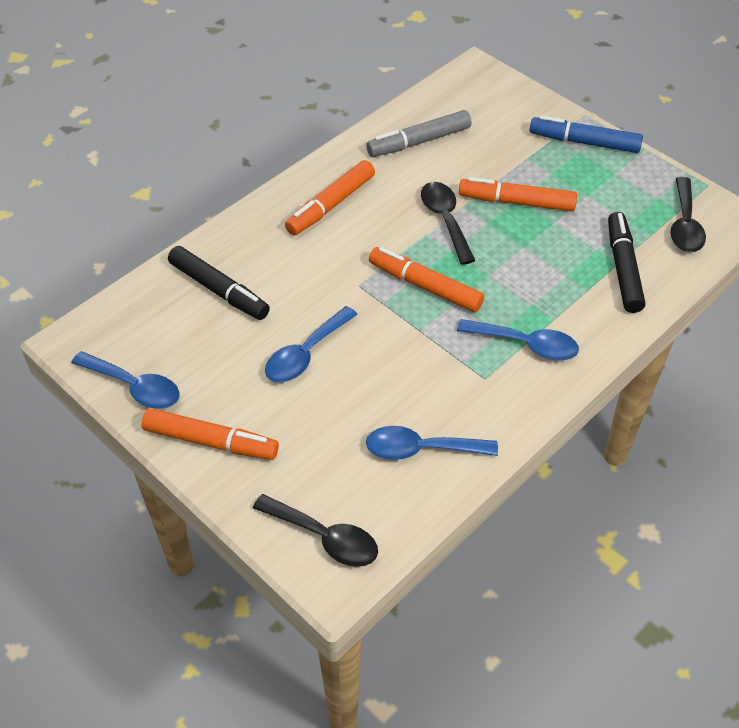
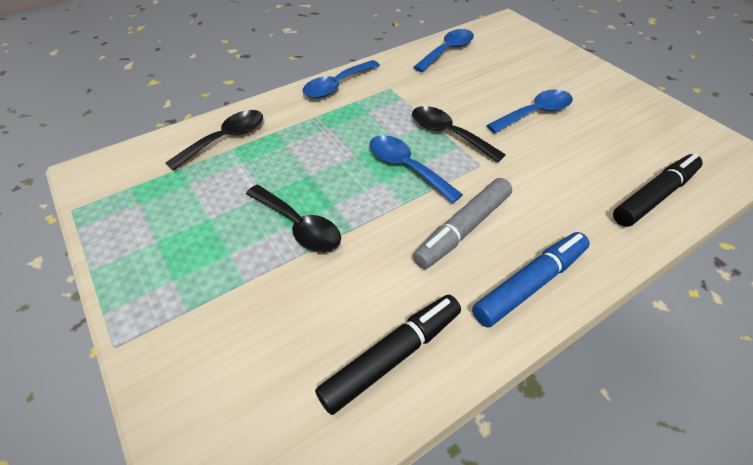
orange marker: [142,408,279,460] [285,160,375,235] [369,247,484,312] [459,177,577,211] = 4 -> none = 0

